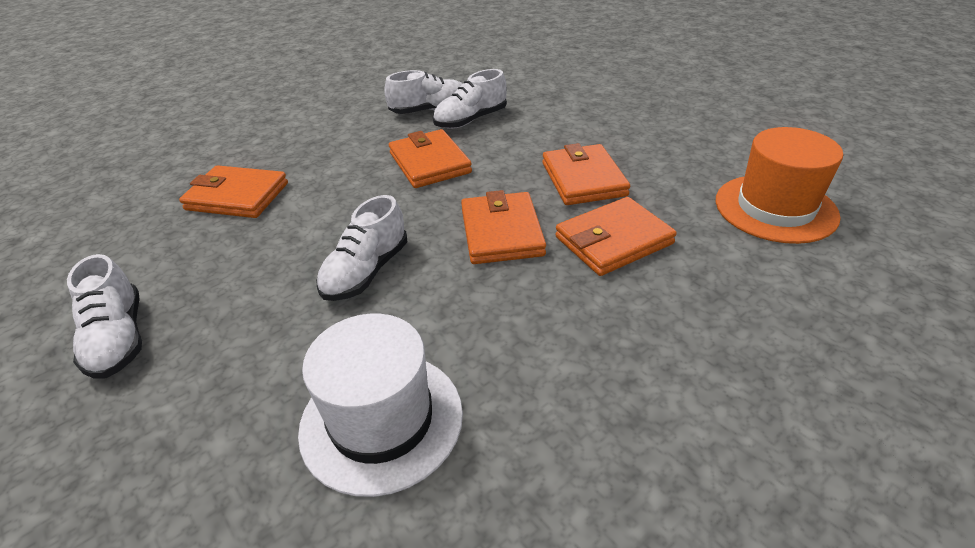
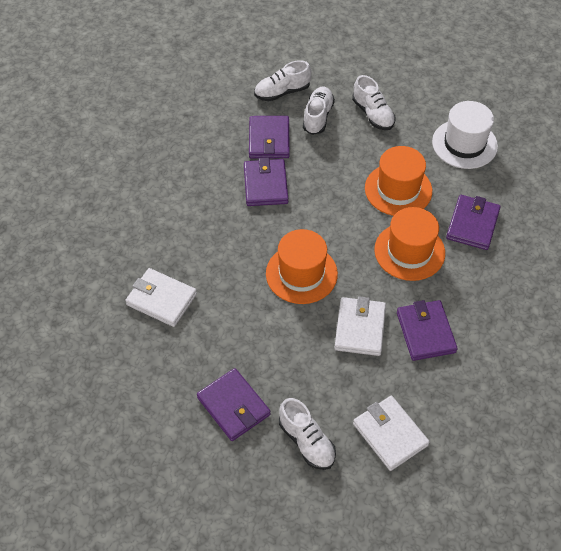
orange hat: [716,127,843,244] = 1 -> [266,229,338,304] [365,146,432,216] [374,207,445,281] = 3
orange wallet: [179,165,288,218] [389,129,472,188] [461,190,546,264] [542,143,630,205] [555,197,677,276] = 5 -> none = 0
purple wallet: none = 0 -> [197,368,271,441] [244,157,288,206] [249,116,290,158] [397,300,458,361] [446,195,500,250] = 5
white wallet: none = 0 -> [125,268,197,327] [334,296,386,356] [353,396,430,471] = 3

